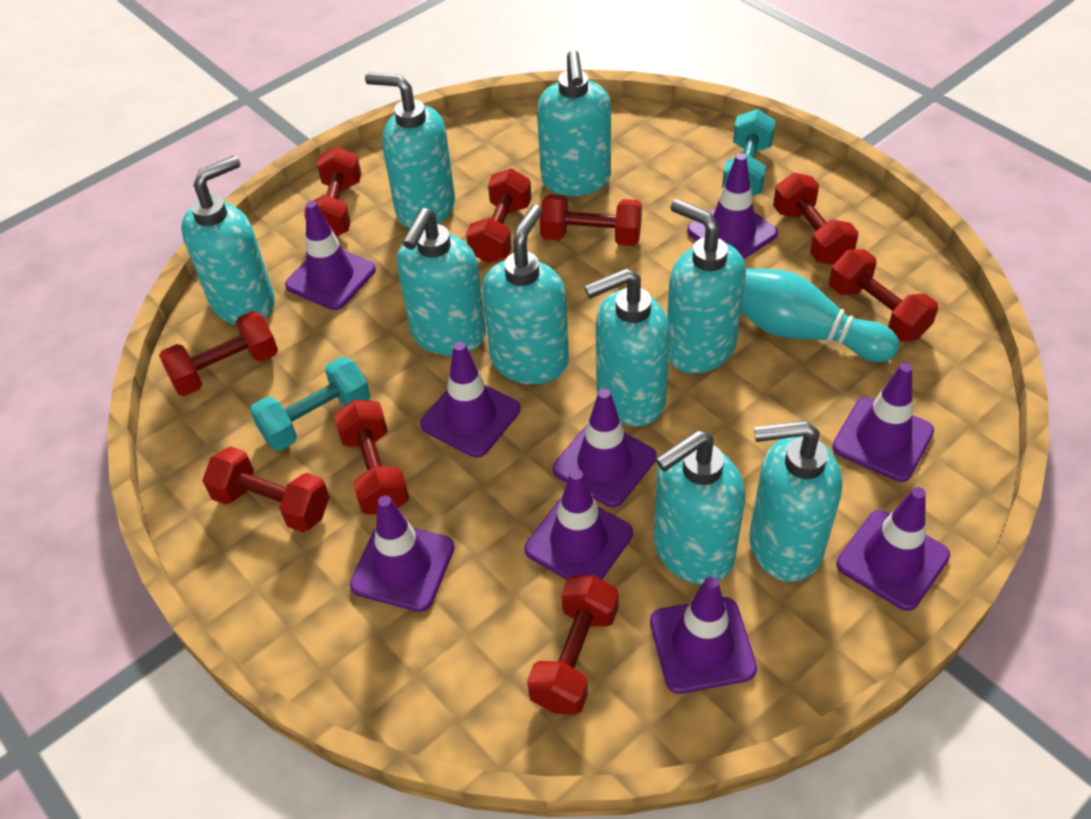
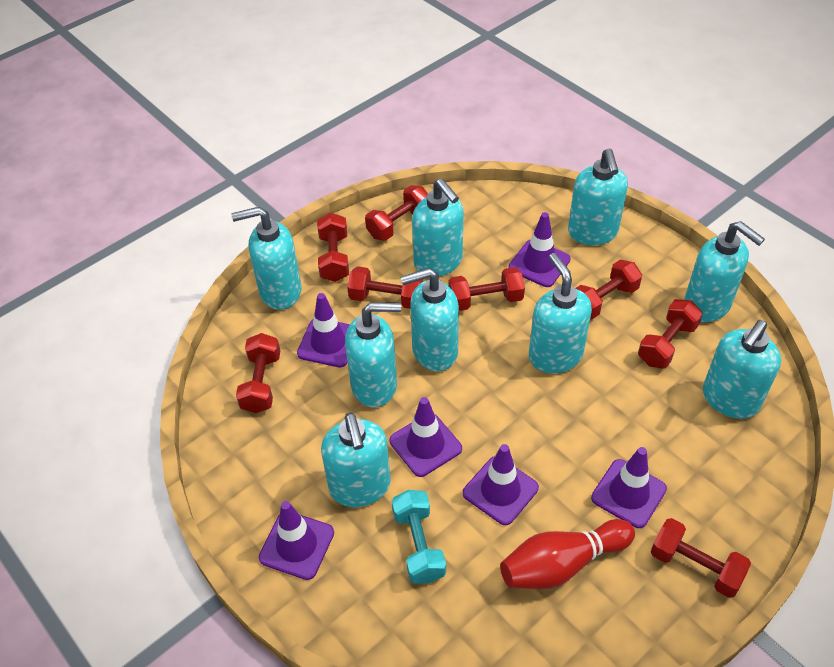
purple traffic cone: [285,201,376,310] [350,495,455,612] [420,341,520,458] [524,469,633,580] [553,388,656,507] [650,576,757,694] [687,153,778,259] [832,363,934,482] [836,487,950,611] = 9 -> [259,501,334,580] [297,293,350,368] [389,397,462,477] [463,444,539,525] [508,212,571,287] [591,447,667,528] = 6
red bowling pin: none = 0 -> [500,519,635,589] = 1
red dumbbell: [159,311,278,396] [202,447,330,532] [304,147,361,237] [334,400,409,515] [466,168,532,263] [527,575,619,715] [540,194,642,246] [773,173,859,265] [829,249,938,341] = 9 -> [236,333,280,413] [317,213,349,282] [347,266,423,309] [365,185,428,241] [448,267,525,311] [575,259,642,319] [638,299,703,368] [651,518,751,598] = 8
turquoise bowling pin: [741,268,899,362] = 1 -> none = 0
turquoise dumbbell: [250,357,370,451] [722,109,776,196] = 2 -> [392,490,446,584] = 1

